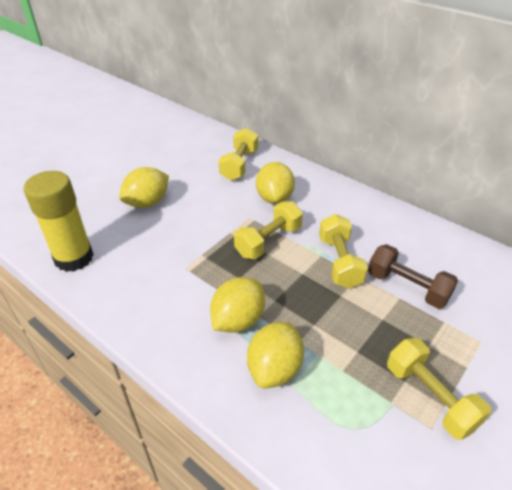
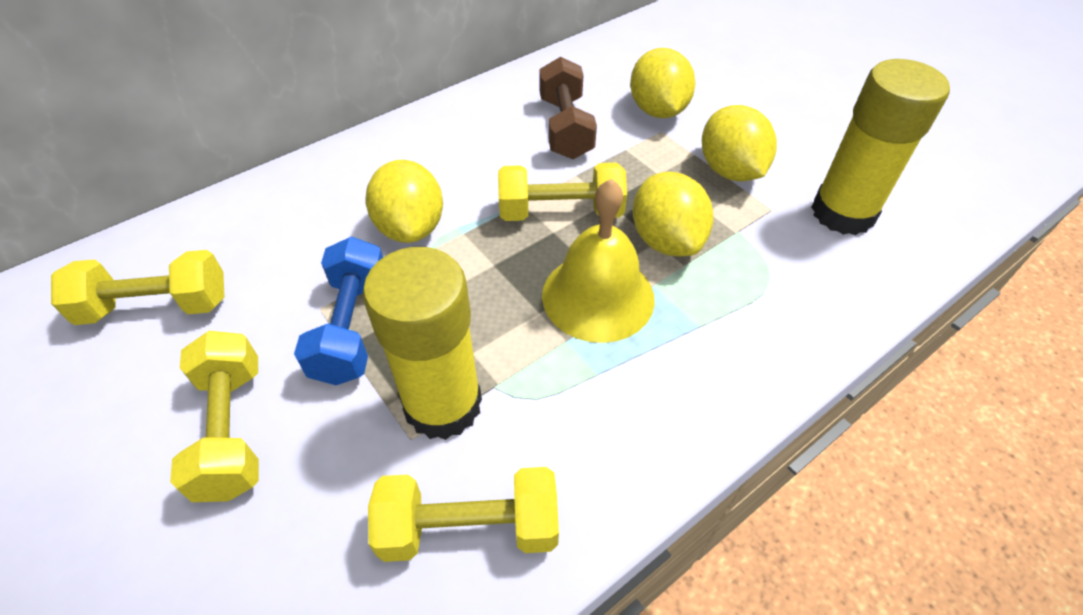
blue dumbbell: none = 0 -> [294,236,383,385] = 1
yellow bell: none = 0 -> [542,179,655,343] = 1
yellow glue stick: [23,171,94,272] = 1 -> [363,247,482,440] [811,59,950,235] = 2

